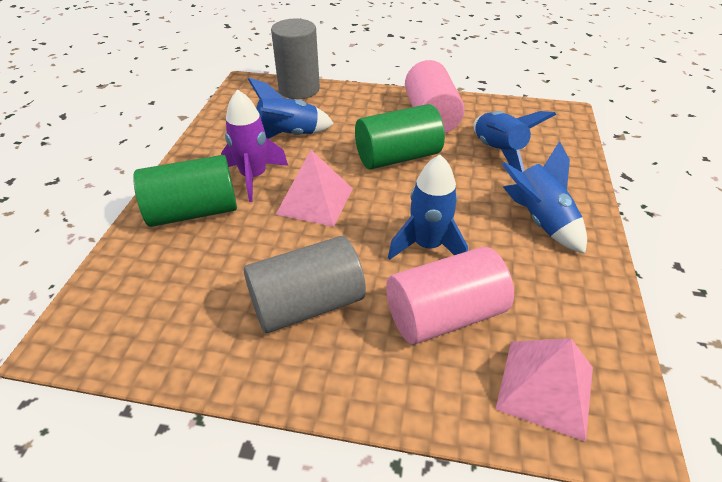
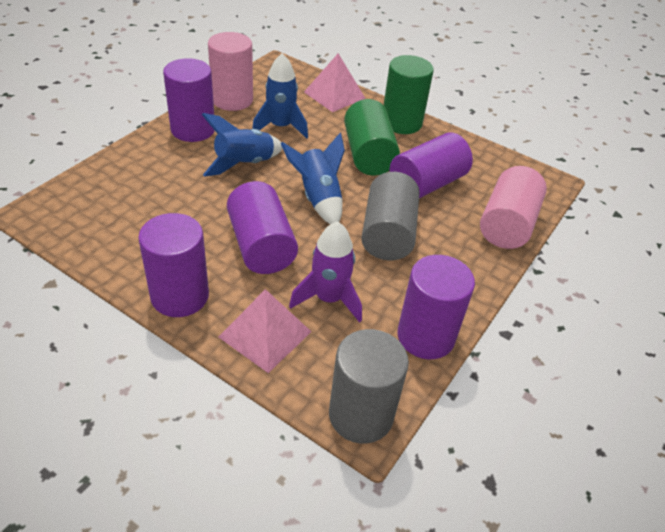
blue rocket: [248,78,334,139] [388,155,468,260] [473,111,556,172] [502,141,587,254] = 4 -> [202,113,283,177] [252,53,308,138] [281,133,345,224] = 3
purple cylinder: none = 0 -> [138,213,209,317] [163,58,215,142] [227,181,298,274] [390,132,473,198] [397,255,475,359] = 5

